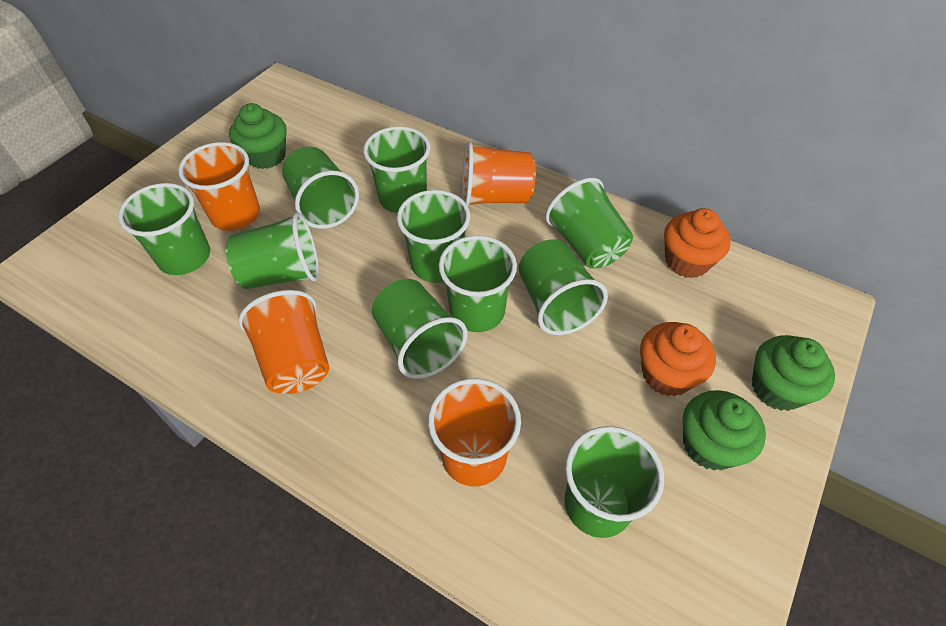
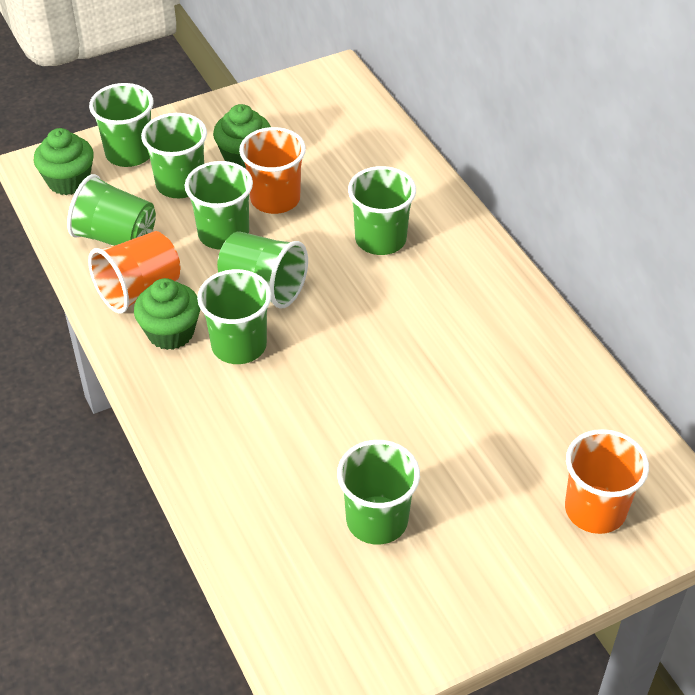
green cup: [118,183,210,275] [226,212,319,289] [282,146,359,229] [363,126,430,213] [372,279,468,379] [397,190,470,283] [439,235,517,332] [518,239,608,335] [545,178,633,269] [564,426,664,538] = 10 -> [67,174,156,246] [89,83,154,167] [141,113,207,198] [185,161,253,249] [197,269,272,364] [217,232,308,309] [337,440,420,545] [348,166,416,255] = 8
orange cup: [178,142,260,231] [238,290,330,394] [428,378,521,486] [462,142,536,205] = 4 -> [88,231,180,313] [239,127,306,214] [565,429,649,534] = 3
orange cupcake: [640,322,716,396] [664,208,731,278] = 2 -> none = 0

